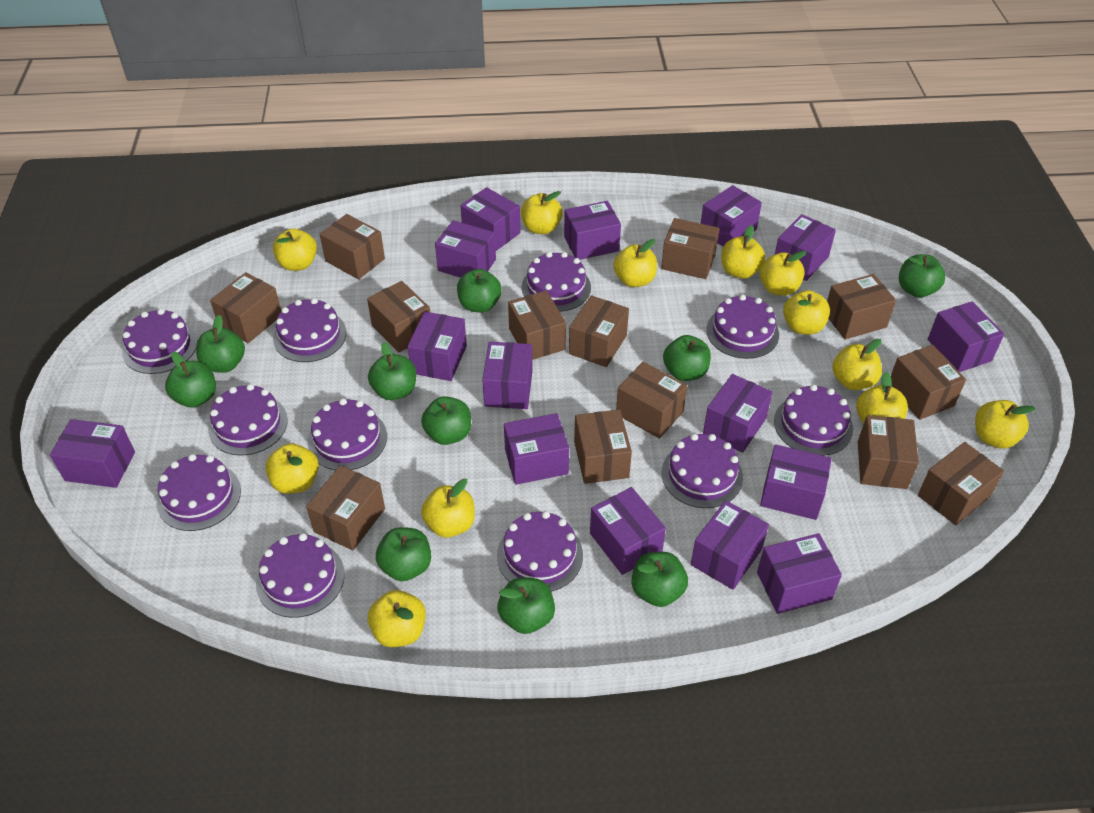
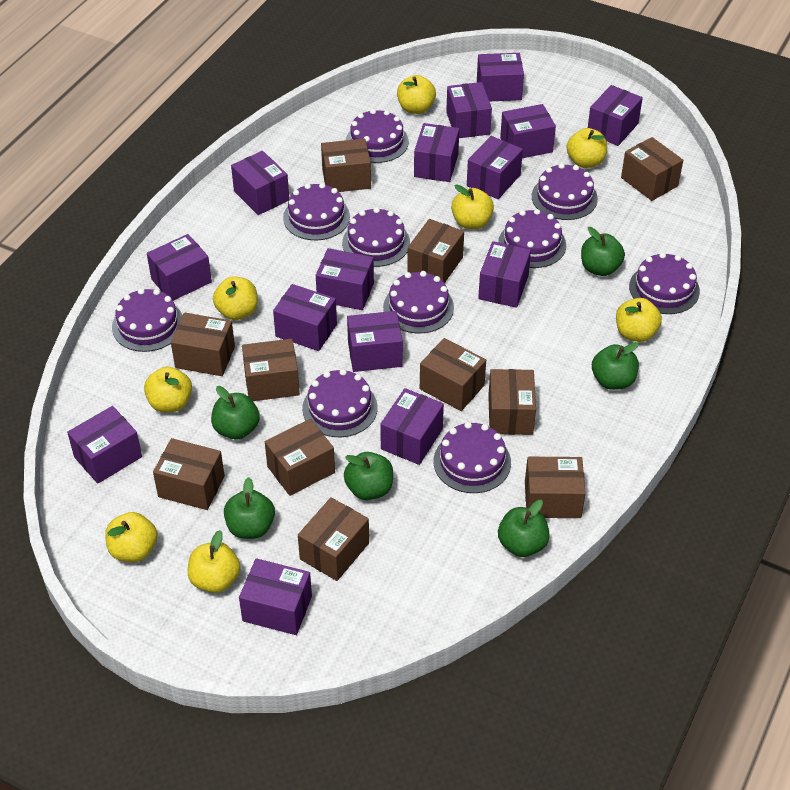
brown box: [210,272,281,343] [306,465,385,551] [320,214,385,279] [367,281,430,353] [508,291,566,360] [569,295,629,367] [574,409,632,484] [616,362,687,439] [661,218,720,279] [827,274,896,339] [858,415,919,489] [891,345,966,420] [918,442,1004,525] = 13 -> [153,438,225,510] [171,313,235,376] [242,339,300,401] [265,419,335,496] [298,497,369,581] [321,138,371,192] [407,219,464,283] [420,338,486,411] [488,369,536,435] [525,457,586,518] [621,137,683,201] = 11
green apple: [165,352,216,408] [196,315,245,373] [368,342,416,400] [376,527,431,581] [421,396,471,445] [457,269,502,312] [497,577,555,634] [631,552,688,607] [663,335,711,381] [899,254,945,298] = 10 -> [211,386,260,439] [224,477,275,539] [344,452,393,500] [498,500,550,557] [581,227,625,276] [592,342,639,390] = 6
purple cake: [122,309,197,374] [156,454,241,531] [208,384,288,456] [256,533,345,618] [273,298,347,362] [308,398,387,470] [497,511,583,592] [522,252,591,312] [662,434,743,508] [706,294,779,359] [774,384,853,456] = 11 -> [112,288,183,352] [283,183,350,240] [302,369,378,437] [342,207,410,267] [346,109,409,163] [383,271,454,333] [434,422,511,493] [498,209,566,268] [532,163,598,220] [629,252,700,314] = 10
yellow apple: [265,443,319,494] [273,228,317,271] [367,590,426,648] [421,479,475,538] [521,191,563,234] [613,239,657,287] [721,225,765,279] [759,251,806,296] [783,290,830,335] [832,339,882,390] [856,372,908,424] [975,400,1036,449] = 12 -> [105,512,158,562] [144,366,192,412] [188,530,240,593] [213,276,258,320] [397,75,436,114] [451,185,494,229] [567,128,607,168] [616,298,662,342] = 8

